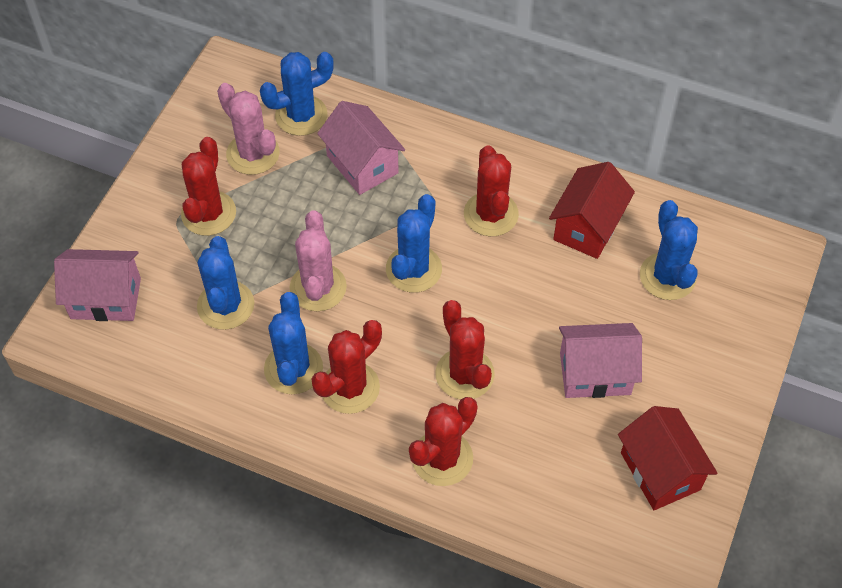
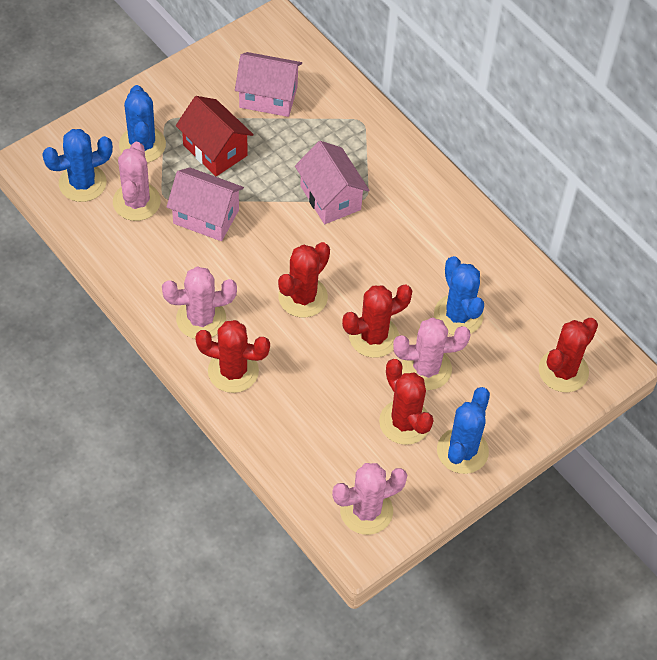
blue cactus: [197,236,255,330] [260,52,334,136] [264,292,323,394] [386,194,442,293] [640,200,698,300] = 5 -> [42,129,113,202] [119,85,166,163] [434,256,484,335] [437,387,490,474] = 4
pink cactus: [217,83,280,175] [290,210,347,311] = 2 -> [113,142,161,221] [162,267,237,339] [332,463,407,535] [393,318,471,390] = 4
red house: [549,162,635,259] [618,406,718,510] = 2 -> [176,96,254,176] = 1

